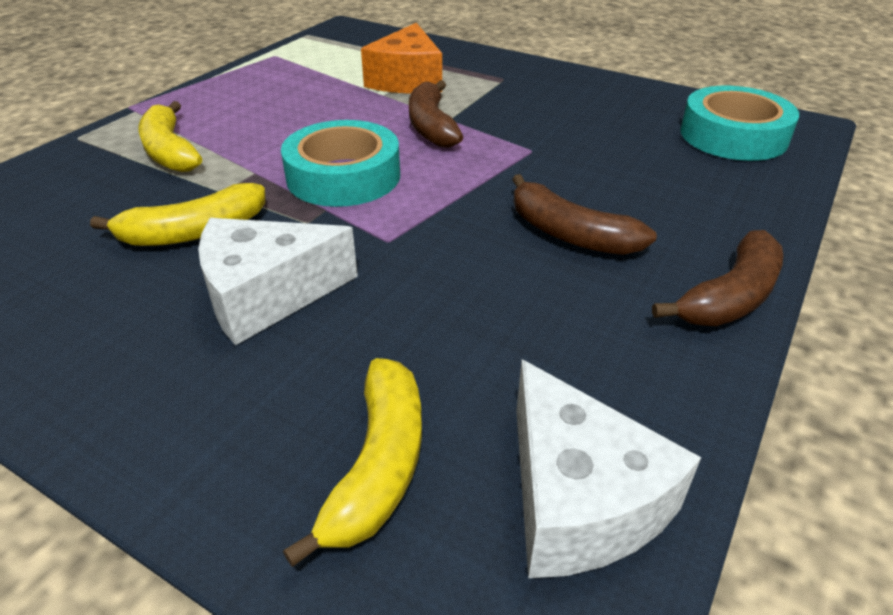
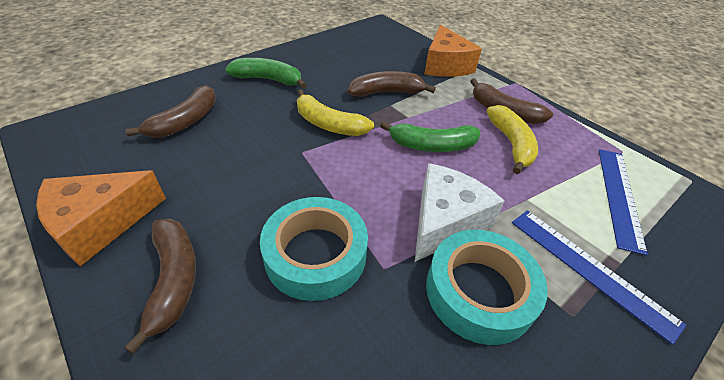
blue ruler: none = 0 -> [512,210,686,345] [599,149,648,256] = 2
brown banana: [409,80,463,148] [512,174,657,255] [652,230,783,326] = 3 -> [124,219,196,354] [126,85,216,138] [348,71,436,97] [470,78,553,124] = 4
green banana: none = 0 -> [225,58,307,89] [380,121,480,152] = 2
orange cheese: [361,23,442,94] = 1 -> [36,170,166,266] [424,25,482,77] = 2
white cheese: [198,218,358,345] [516,359,701,578] = 2 -> [415,163,505,262] = 1
yellow banana: [90,183,265,246] [138,101,202,172] [283,358,422,567] = 3 -> [297,89,374,136] [487,105,538,174] = 2

